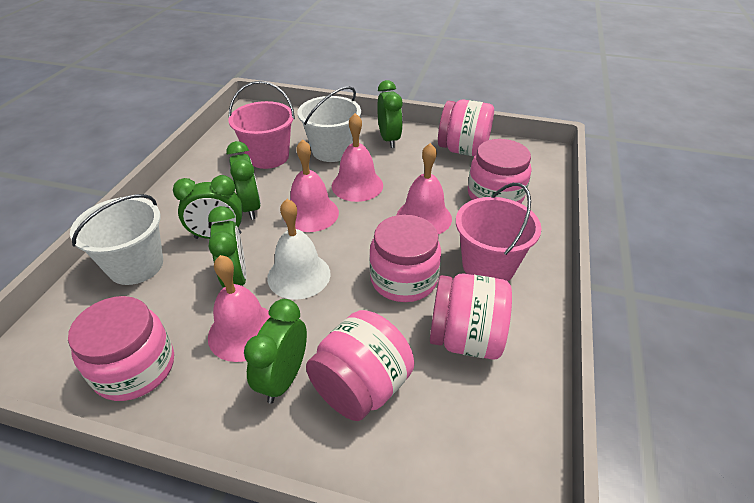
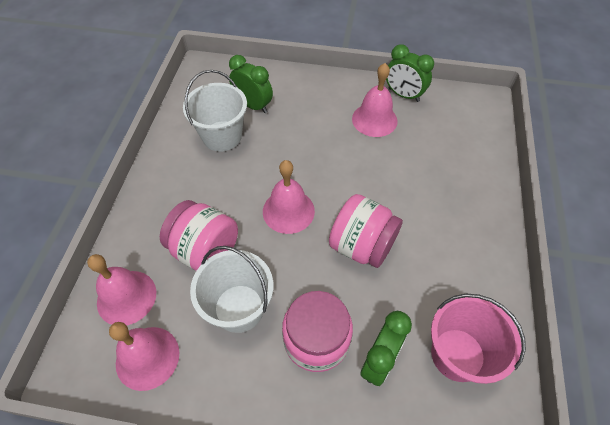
green clock: [173,175,243,239] [208,206,246,288] [226,141,261,220] [244,299,307,403] [377,80,403,148] = 5 -> [229,55,273,113] [360,311,412,386] [386,44,434,102] = 3
pink bucket: [228,81,295,169] [456,183,541,281] = 2 -> [431,294,526,384] = 1
pink jar: [68,296,174,401] [306,310,414,421] [369,215,441,302] [430,274,512,360] [438,99,494,156] [468,139,531,203] = 6 -> [160,200,238,271] [282,291,353,372] [329,194,403,268] = 3
white bell: [267,199,331,300] = 1 -> none = 0

